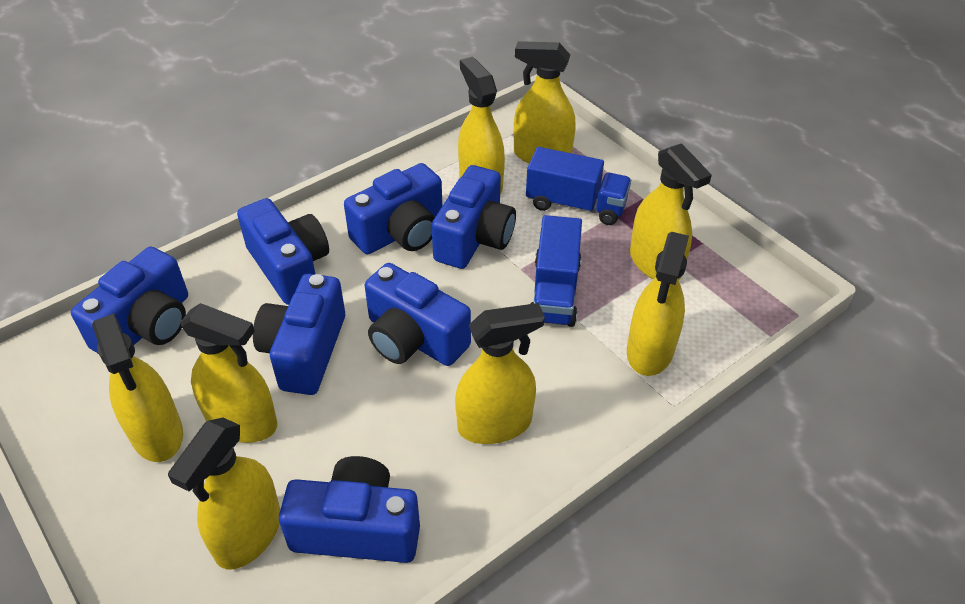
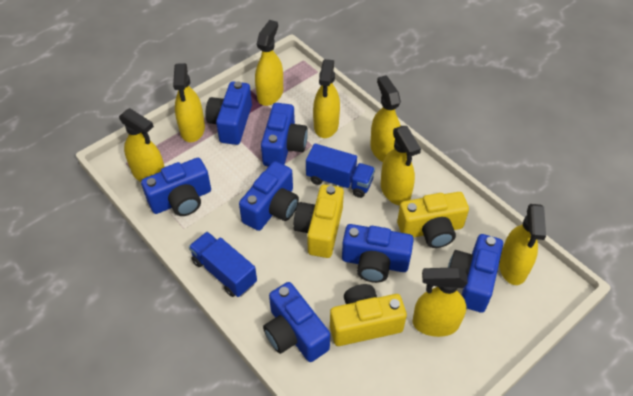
yellow camera: none = 0 -> [293,184,344,258] [330,284,407,346] [397,192,469,248] = 3

